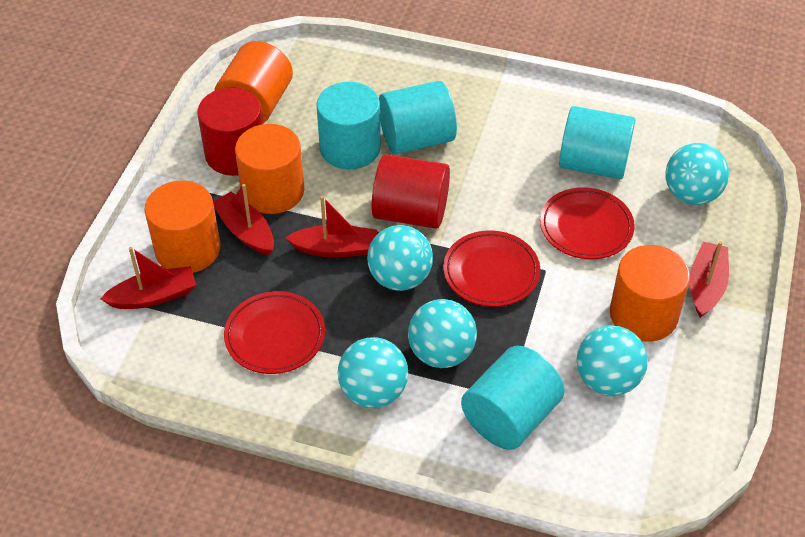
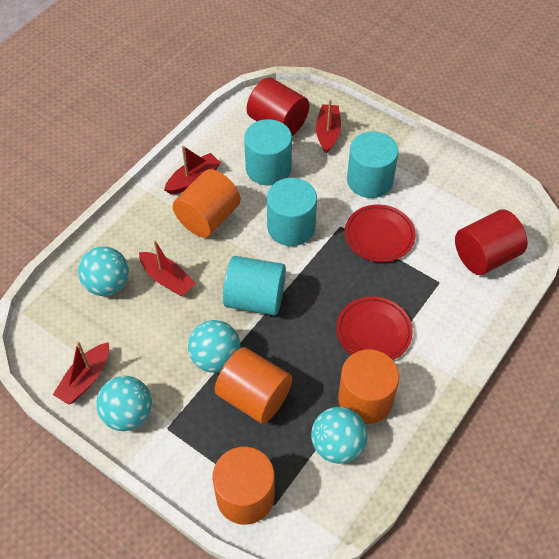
red plate: [224,291,325,374] [443,230,540,307] [540,187,635,259] = 3 -> [336,296,413,360] [345,204,416,262] = 2
turquoise ball: [338,337,408,408] [367,225,433,291] [408,299,477,368] [577,325,648,396] [666,143,729,205] = 5 -> [78,247,129,296] [96,376,152,431] [188,320,241,373] [311,407,368,464] = 4

